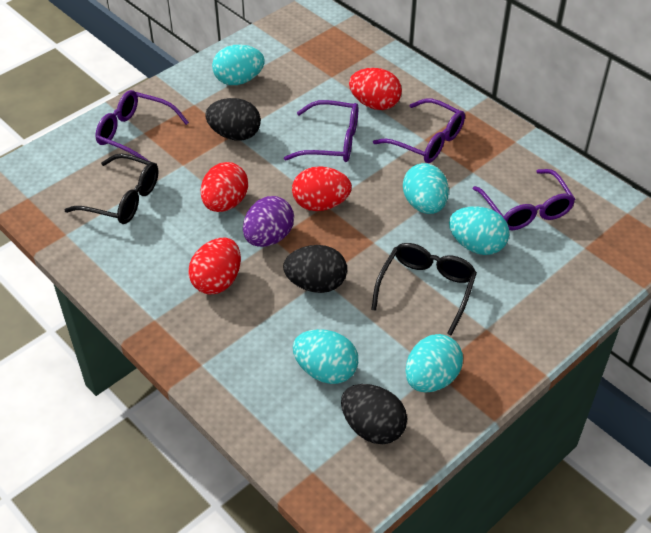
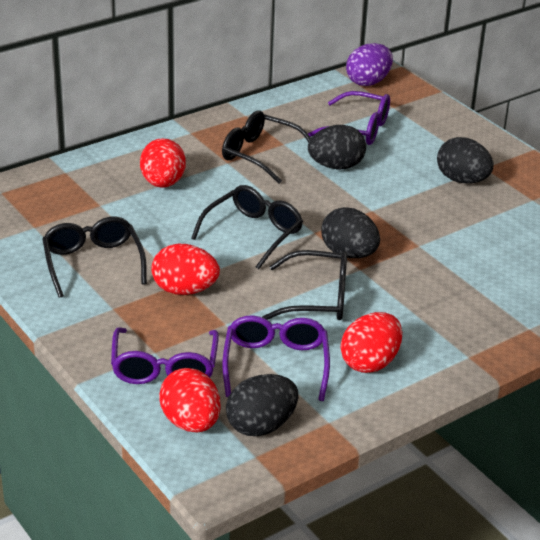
black egg: [205,98,261,141] [283,245,347,293] [341,384,407,444] = 3 -> [226,374,298,436] [308,125,366,169] [321,207,380,258] [437,137,494,183] = 4
black glasses: [65,154,159,224] [371,243,477,336] = 2 -> [43,216,147,298] [191,185,303,269] [222,110,311,184] [262,250,347,320] = 4
purple glasses: [95,90,189,161] [284,100,358,162] [373,99,465,163] [473,169,576,230] = 4 -> [111,328,219,384] [222,315,330,401] [308,91,390,145] = 3
turquoise egg: [212,45,265,85] [293,329,358,384] [403,163,449,214] [405,334,463,392] [449,206,509,255] = 5 -> none = 0

